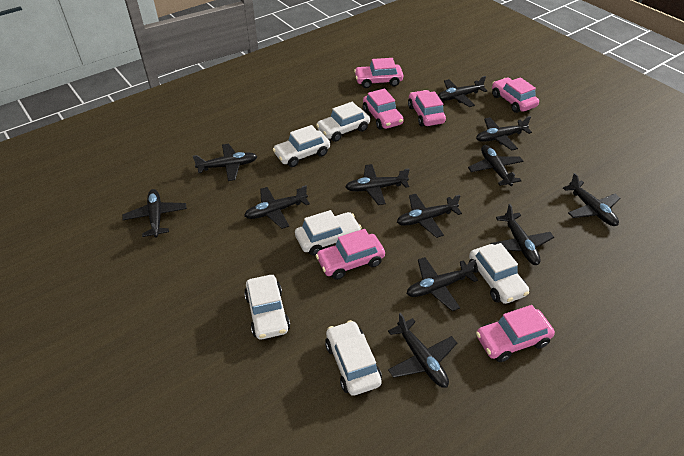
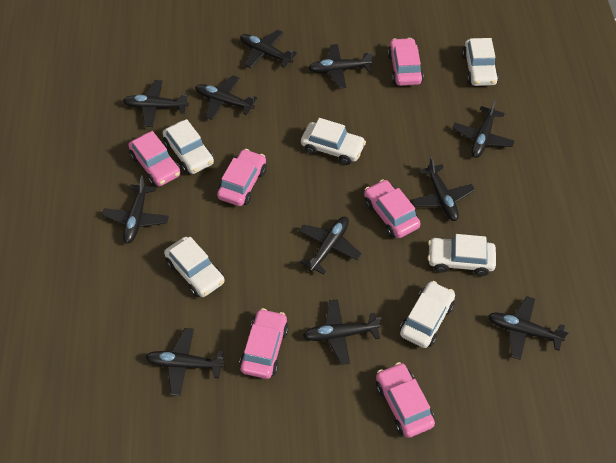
black plane: [122,189,187,238] [193,144,257,181] [244,185,310,229] [346,164,410,205] [388,313,457,388] [397,194,462,238] [406,257,478,311] [438,76,487,107] [468,145,523,186] [476,116,532,150] [490,204,554,265] [563,173,620,226] = 12 -> [102,176,169,244] [123,80,189,127] [146,328,225,396] [195,75,257,120] [240,30,297,68] [299,217,361,275] [303,299,381,365] [308,44,373,89] [411,157,475,221] [452,99,515,158] [488,296,569,360] = 11

